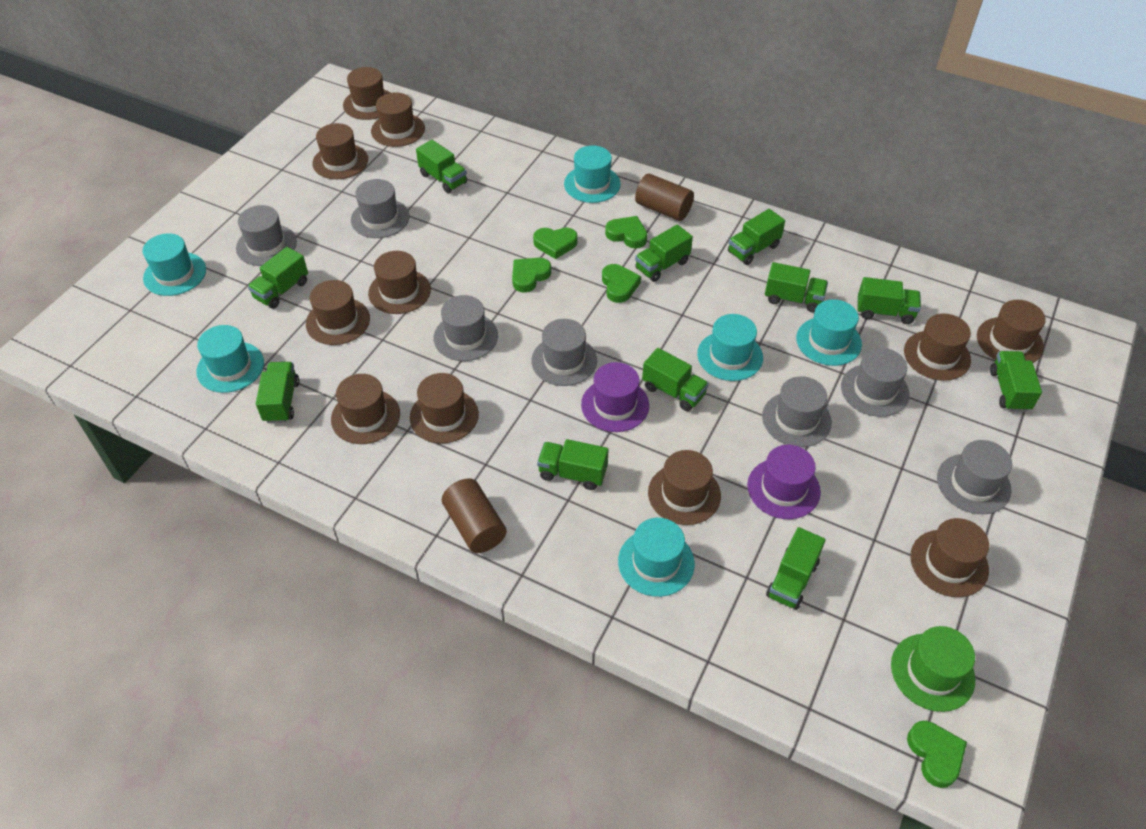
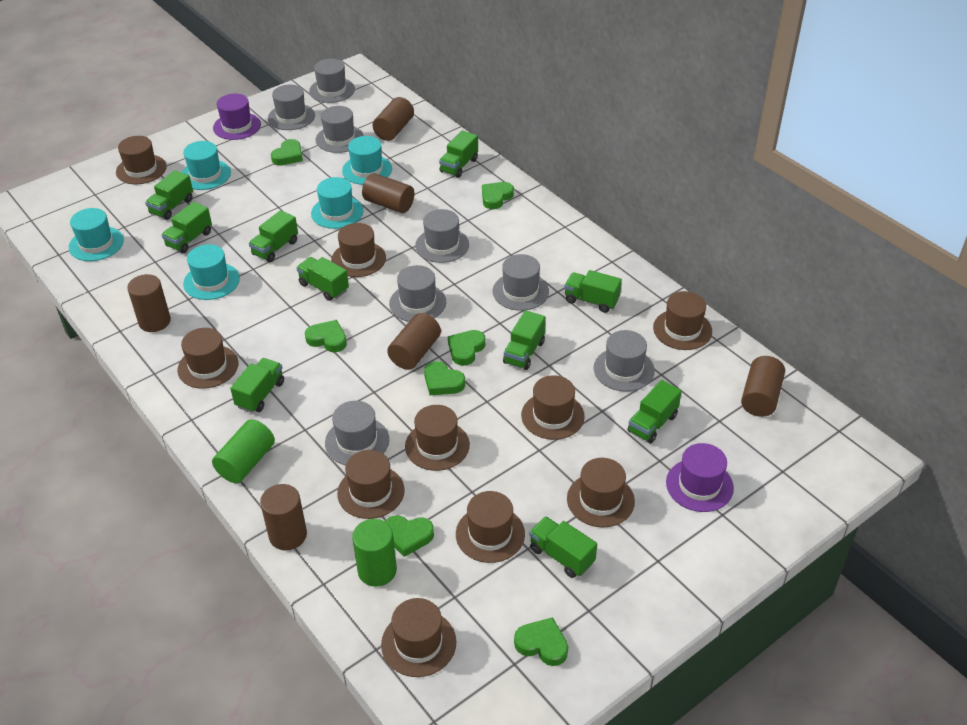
brown cylinder: [442,478,507,553] [635,173,694,221] = 2 -> [127,274,171,332] [260,484,307,550] [362,173,414,213] [372,97,414,141] [387,313,441,370] [741,356,785,417] = 6
brown hat: [306,280,370,345] [312,123,368,179] [331,374,400,444] [343,67,390,120] [368,251,431,314] [371,92,425,147] [410,373,479,443] [648,450,721,525] [904,313,971,381] [910,518,989,597] [977,300,1046,363] = 11 -> [116,136,167,184] [177,328,239,389] [331,223,386,277] [337,450,405,519] [381,598,456,677] [405,405,470,471] [456,491,525,563] [521,375,585,440] [567,458,635,527] [653,291,712,350] = 10
green cylinder: none = 0 -> [212,419,275,483] [352,519,397,587] = 2
green hat: [891,626,975,712] = 1 -> none = 0
green heart: [512,258,551,293] [533,228,578,259] [602,264,641,303] [605,216,647,248] [907,721,967,788] = 5 -> [271,139,303,166] [305,320,347,352] [385,515,434,557] [424,361,465,395] [448,330,486,366] [482,182,514,209] [514,617,568,666] = 7
green truck: [248,247,308,309] [256,362,299,423] [416,140,467,193] [537,439,608,490] [635,225,693,282] [642,348,709,411] [728,209,785,265] [765,262,828,312] [766,527,826,610] [858,277,921,324] [990,351,1042,412] = 11 -> [145,170,193,220] [161,202,212,253] [230,358,284,413] [249,210,298,262] [296,257,349,301] [439,131,478,178] [503,310,546,370] [529,516,597,578] [564,270,622,313] [628,380,682,444] = 10
grey hat: [236,205,297,266] [351,179,409,238] [433,295,498,361] [531,319,597,386] [762,376,832,447] [841,348,909,417] [937,440,1012,514] = 7 -> [268,85,315,130] [309,59,355,103] [315,106,364,153] [325,401,389,465] [389,265,446,322] [415,209,469,263] [493,254,549,311] [593,330,655,391] = 8
turquoise hat: [143,233,206,296] [196,325,264,393] [564,145,621,203] [618,518,695,597] [697,314,763,381] [796,299,862,366] = 6 -> [69,208,124,261] [181,141,231,190] [183,244,240,300] [311,177,363,229] [342,136,392,185] = 5

